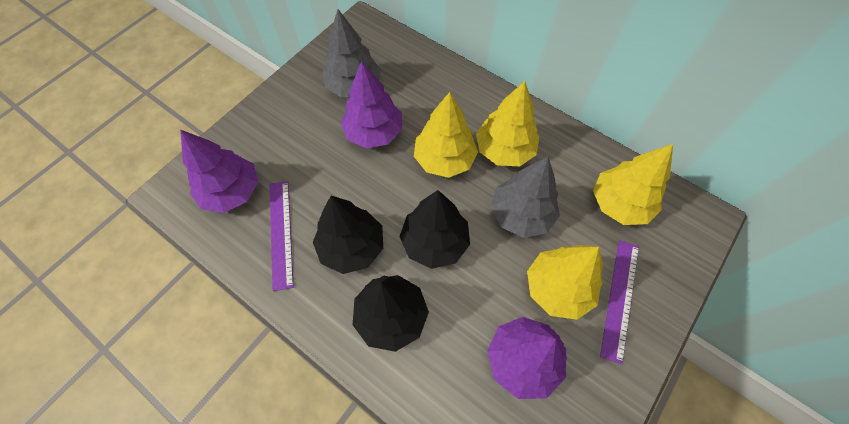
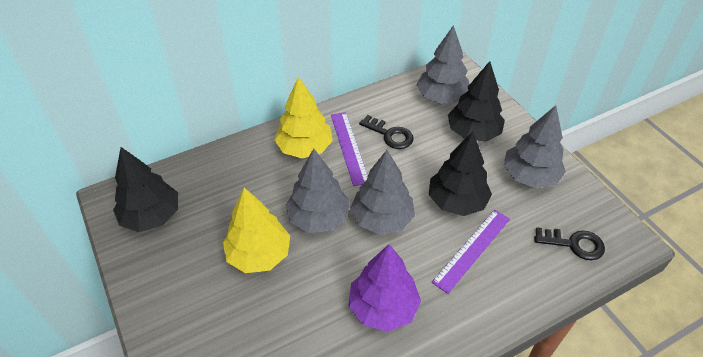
black key: none = 0 -> [359,115,414,149] [534,227,605,260] = 2
grey tree: [322,9,381,97] [491,156,560,238] = 2 -> [286,148,349,233] [350,150,415,235] [417,25,469,104] [504,105,566,188] = 4
purple tree: [180,130,258,213] [340,61,402,148] [487,317,567,399] = 3 -> [349,244,421,332] = 1
yellow tree: [414,92,478,178] [476,81,539,166] [527,245,603,320] [593,144,673,225] = 4 -> [223,188,290,273] [274,76,333,158] = 2

